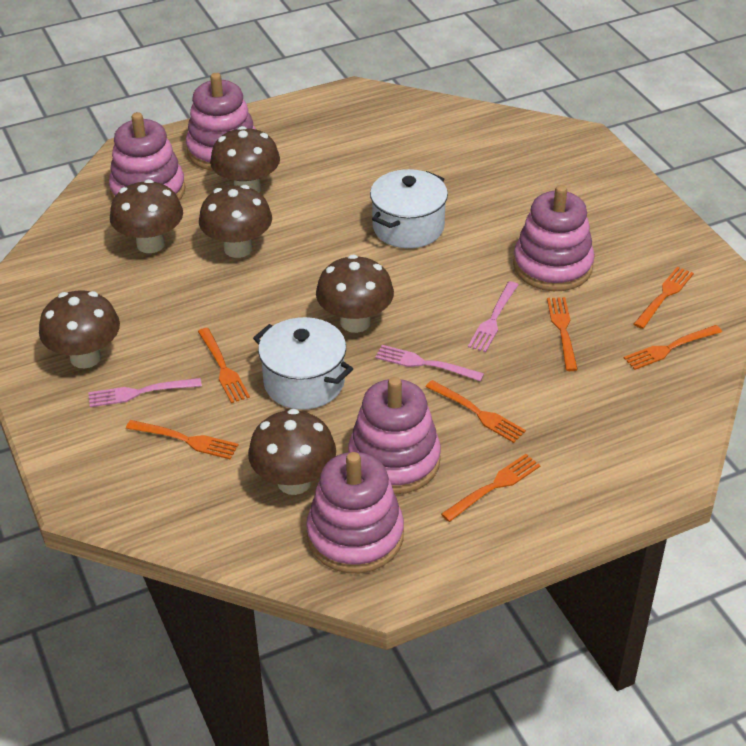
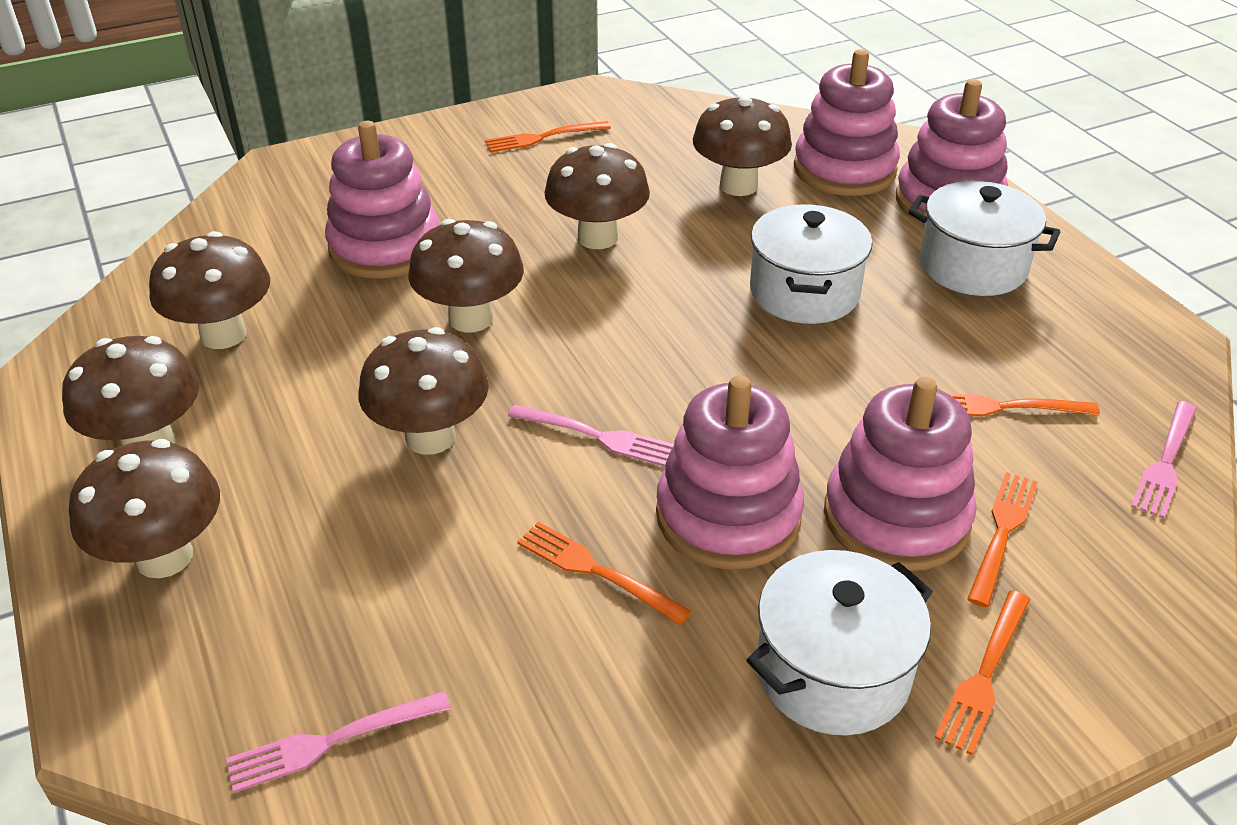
brown mushroom: [39,290,120,368] [110,179,183,253] [199,185,272,258] [210,126,280,193] [248,409,336,495] [316,255,394,333] = 6 -> [62,336,199,445] [69,439,220,578] [149,231,270,349] [358,327,489,455] [408,219,524,332] [545,143,650,249] [693,94,792,196] = 7
orange fork: [126,420,238,460] [198,328,250,403] [426,380,526,443] [441,454,541,522] [547,297,578,371] [624,325,722,370] [634,267,694,329] = 7 -> [485,121,611,152] [517,522,691,625] [935,590,1030,755] [947,393,1100,417] [967,472,1038,607] = 5
white pot: [253,317,353,410] [370,169,448,248] = 2 -> [747,550,933,736] [750,204,872,324] [908,181,1060,296] = 3

